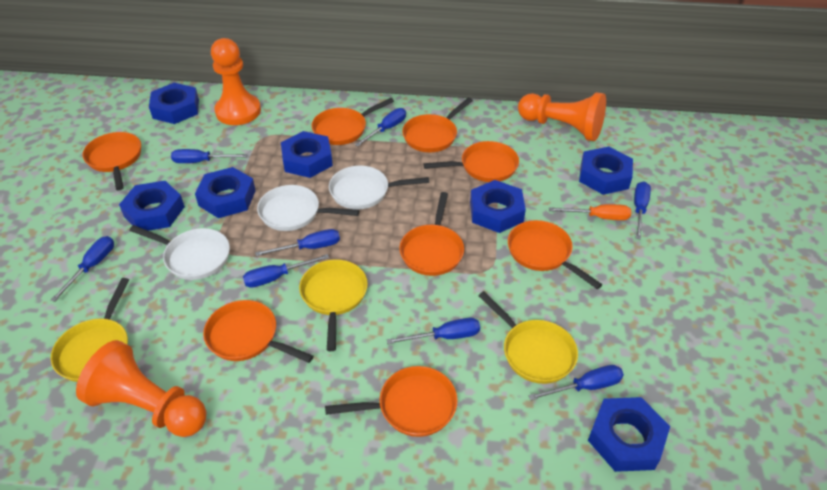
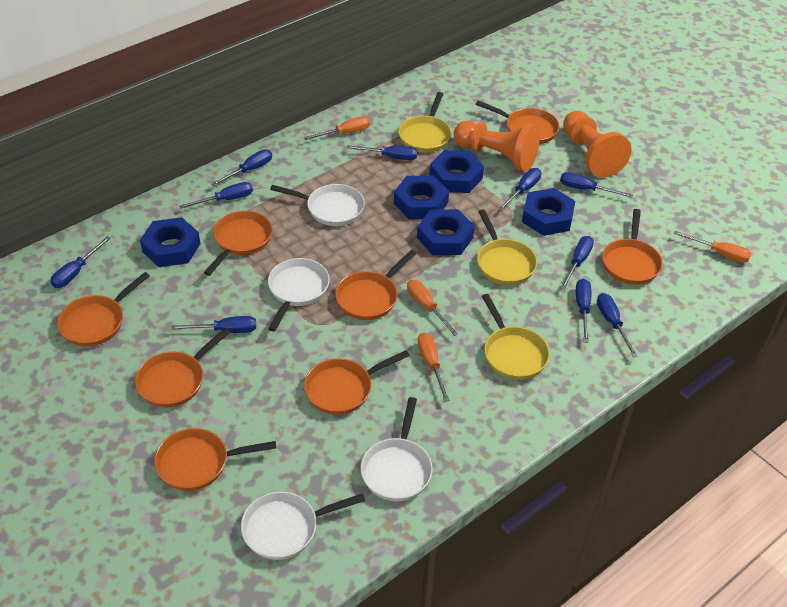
blue nut: [119,181,185,231] [149,83,199,124] [195,167,256,218] [281,131,333,178] [470,180,526,233] [579,147,633,195] [588,397,670,472] = 7 -> [140,217,200,267] [394,175,449,219] [417,209,475,255] [430,150,484,193] [522,188,575,236] = 5
blue screwdriver: [51,236,114,302] [171,149,247,163] [243,254,329,288] [255,229,340,256] [355,108,406,146] [387,318,480,344] [528,365,624,401] [634,181,651,240] = 8 -> [50,236,111,288] [171,316,256,333] [180,182,253,209] [212,149,272,186] [347,145,418,160] [498,168,541,211] [560,172,633,198] [560,236,594,290] [576,279,591,343] [597,293,638,357] = 10
orange pawn: [76,340,207,437] [211,38,261,125] [518,92,606,141] = 3 -> [454,121,540,172] [563,111,632,178] = 2
orange screwdriver: [549,204,631,220] = 1 -> [304,117,370,140] [407,280,458,336] [418,332,450,402] [674,231,751,263] = 4
white pan: [129,225,230,280] [257,185,359,231] [329,166,429,210] = 3 -> [241,491,365,560] [268,258,330,332] [270,184,365,226] [361,397,433,501] = 4

